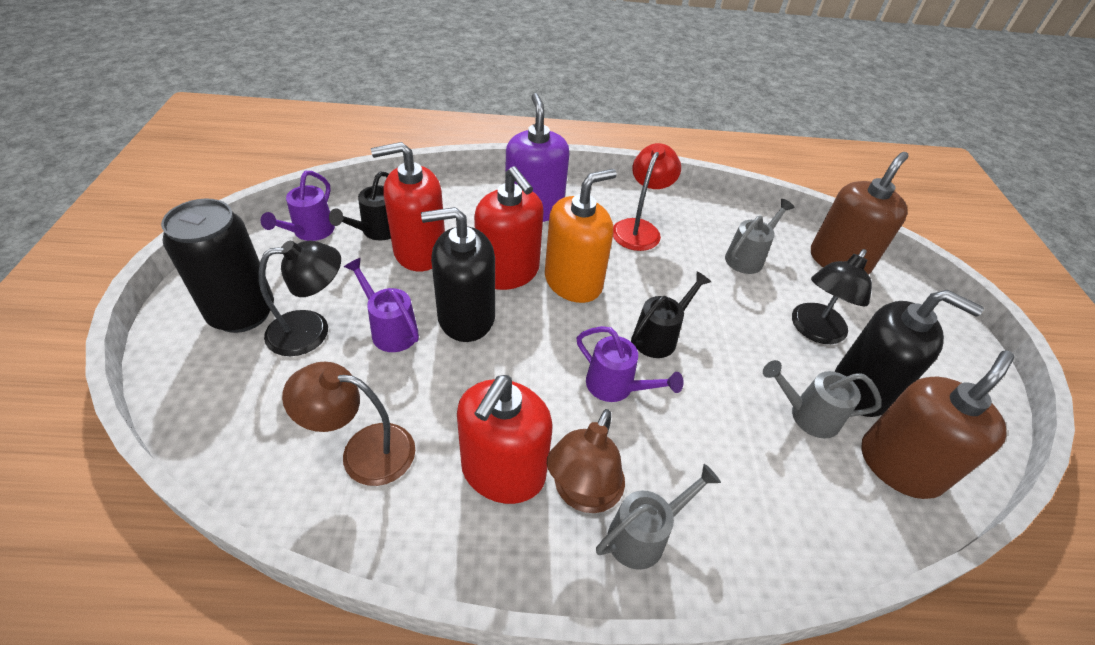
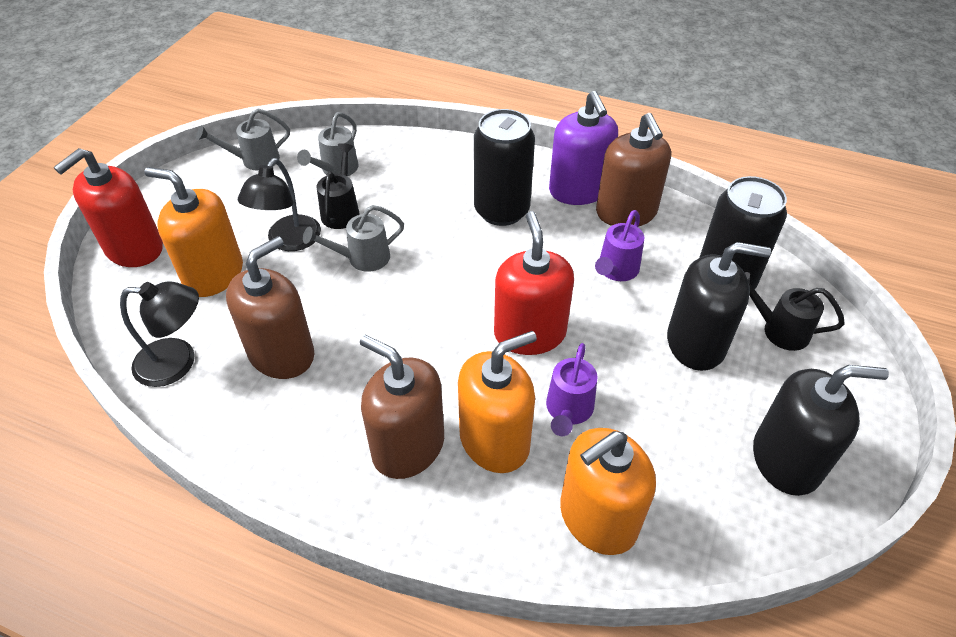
black can: [161,199,274,333] = 1 -> [474,109,535,226] [699,176,787,290] = 2
brown lamp: [282,362,415,486] [547,409,625,513] = 2 -> none = 0
brown soap dispenser: [811,152,909,275] [861,350,1014,499] = 2 -> [226,236,314,379] [360,335,444,479] [596,113,671,226] = 3
orange soap dispenser: [545,169,617,303] = 1 -> [145,167,243,297] [458,331,537,473] [560,428,656,555] = 3
purple watering can: [261,171,335,241] [344,258,419,352] [577,326,684,402] = 3 -> [546,343,598,436] [595,210,644,281] = 2
red lamp: [613,143,681,251] = 1 -> none = 0
red soap dispenser: [371,142,445,271] [457,375,553,504] [474,166,544,290] = 3 -> [54,148,163,267] [494,211,574,355] = 2

